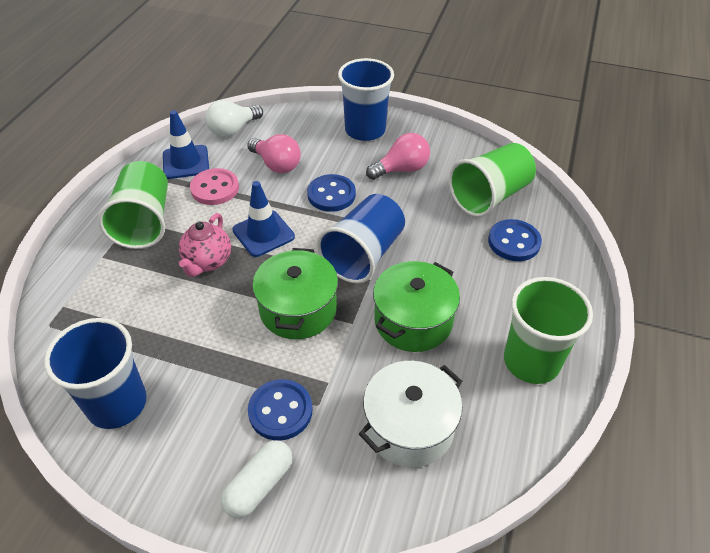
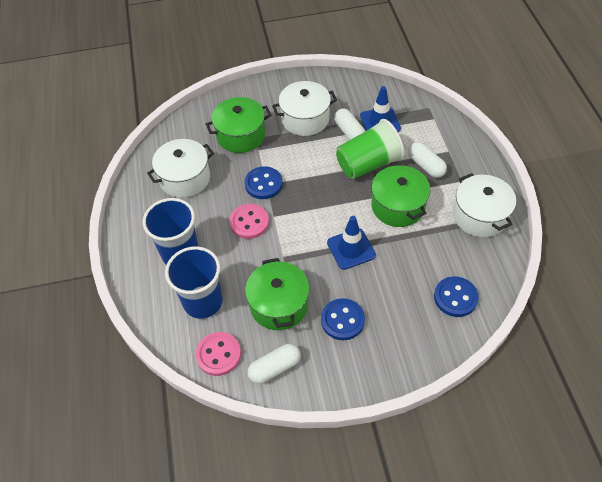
blue cup: [44,318,147,429] [317,194,405,283] [338,58,394,141] = 3 -> [143,198,199,265] [165,246,223,319] = 2
green cup: [98,161,168,249] [449,143,536,217] [504,277,593,384] = 3 -> [336,119,405,179] = 1
green pot: [252,248,338,339] [373,261,460,352] = 2 -> [206,97,271,153] [245,258,309,330] [371,164,430,227] = 3
pink button: [190,168,239,205] = 1 -> [195,332,241,376] [229,204,269,239] = 2
pink light bulb: [247,134,301,173] [366,133,430,180] = 2 -> none = 0
pink teapot: [179,213,231,277] = 1 -> none = 0
white capsule: [221,440,292,518] = 1 -> [248,344,301,384] [334,108,365,140] [408,142,447,178] = 3
white light bulb: [205,100,263,137] = 1 -> none = 0
white pot: [359,361,462,467] = 1 -> [147,139,214,198] [272,81,337,136] [453,173,516,237] = 3

